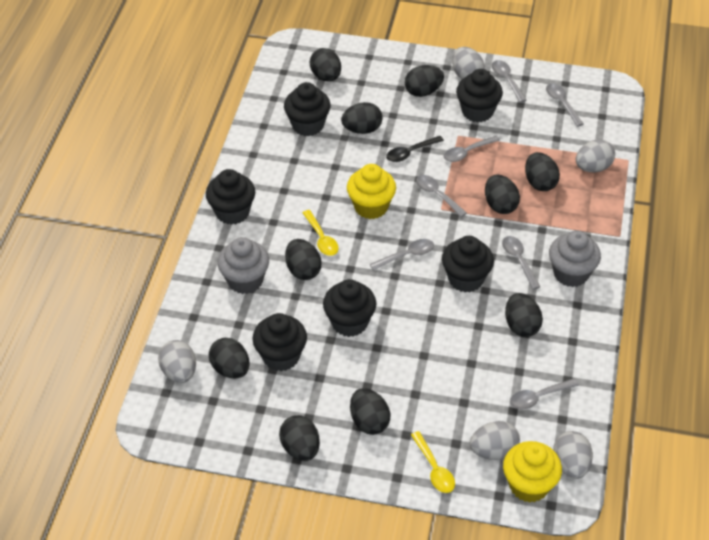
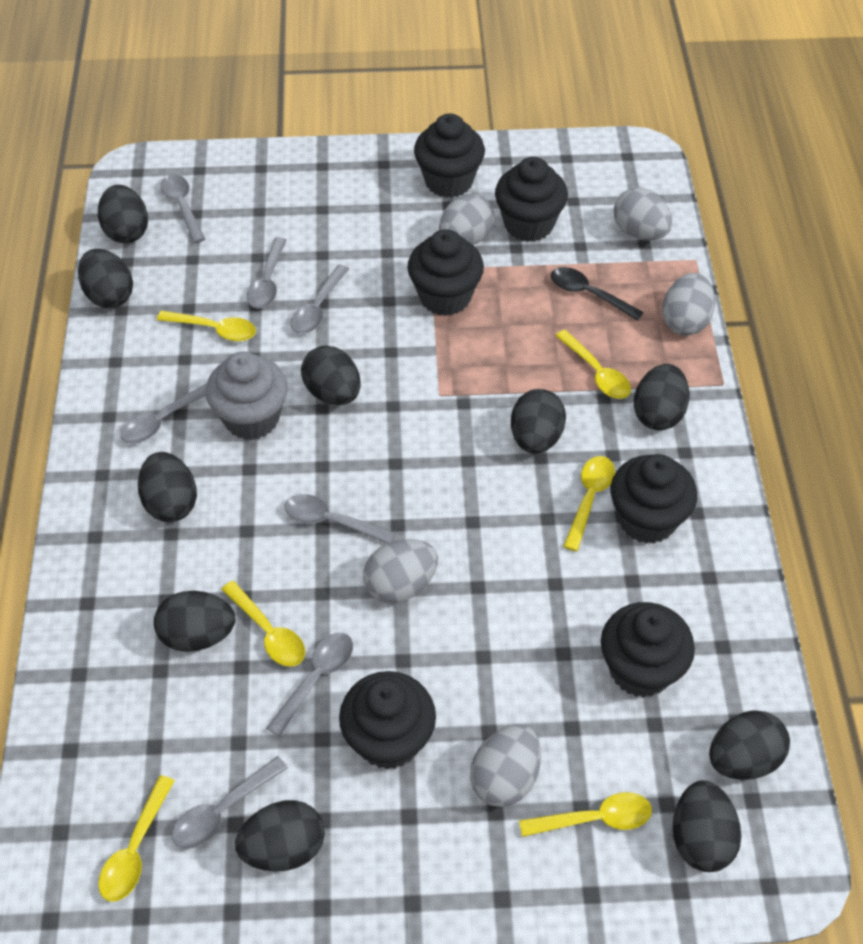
grey cupcake: [217,237,269,294] [549,230,601,287] = 2 -> [206,352,288,440] = 1
yellow cupcake: [347,164,396,219] [503,441,562,503] = 2 -> none = 0
yellow spoon: [302,210,339,256] [411,431,455,493] = 2 -> [98,775,175,902] [157,311,256,341] [221,581,305,667] [519,792,652,837] [555,330,631,399] [563,456,615,551] = 6

